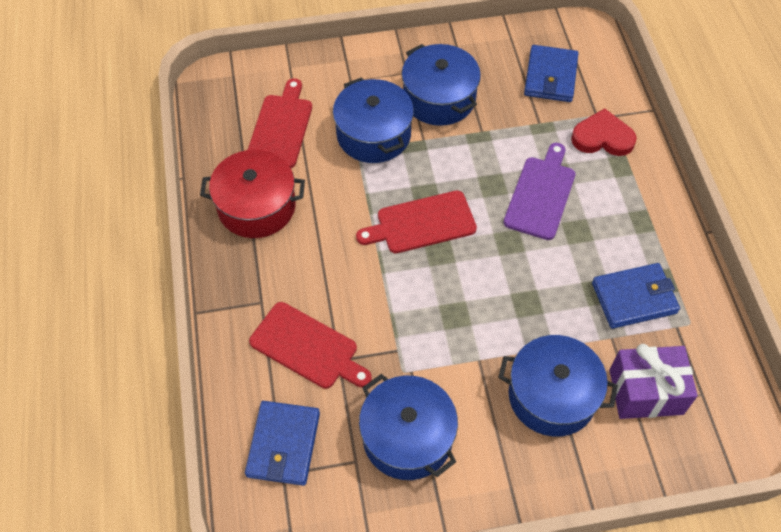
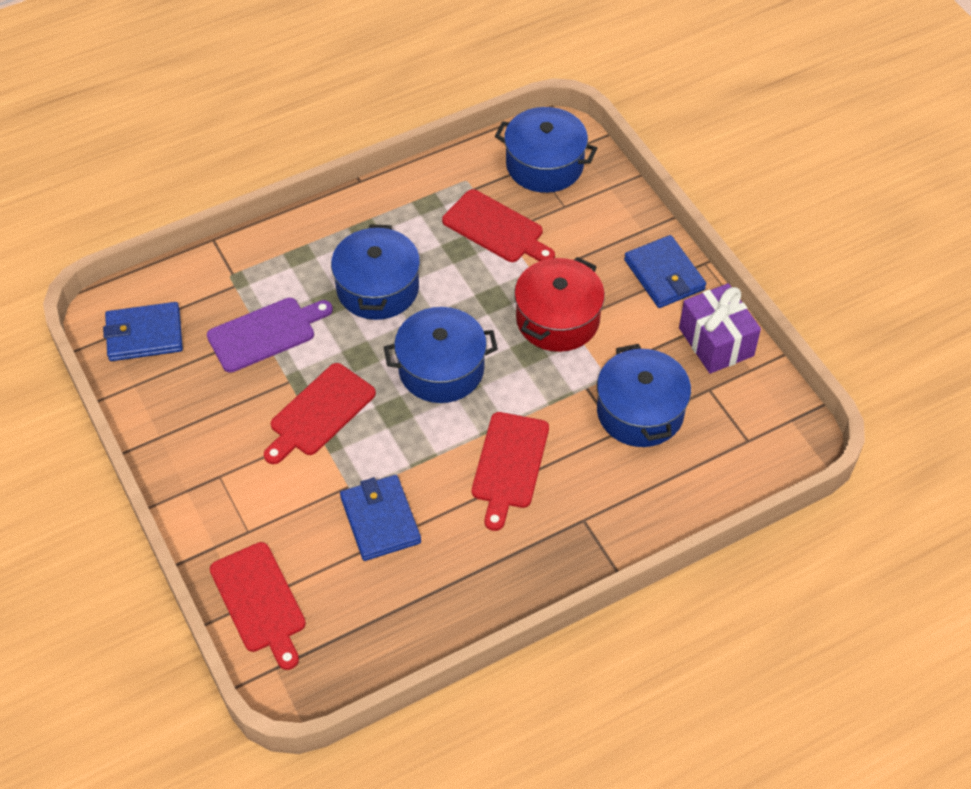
red cutting board: [248,78,312,168] [249,302,372,389] [356,190,477,253] = 3 -> [210,542,306,670] [264,363,376,464] [442,189,555,262] [472,412,549,531] = 4
red heart: [571,108,637,156] = 1 -> none = 0

